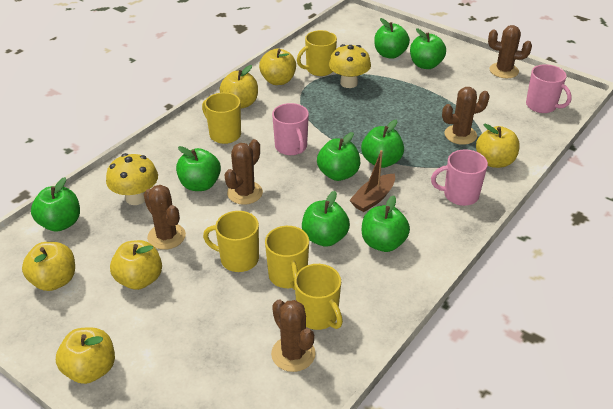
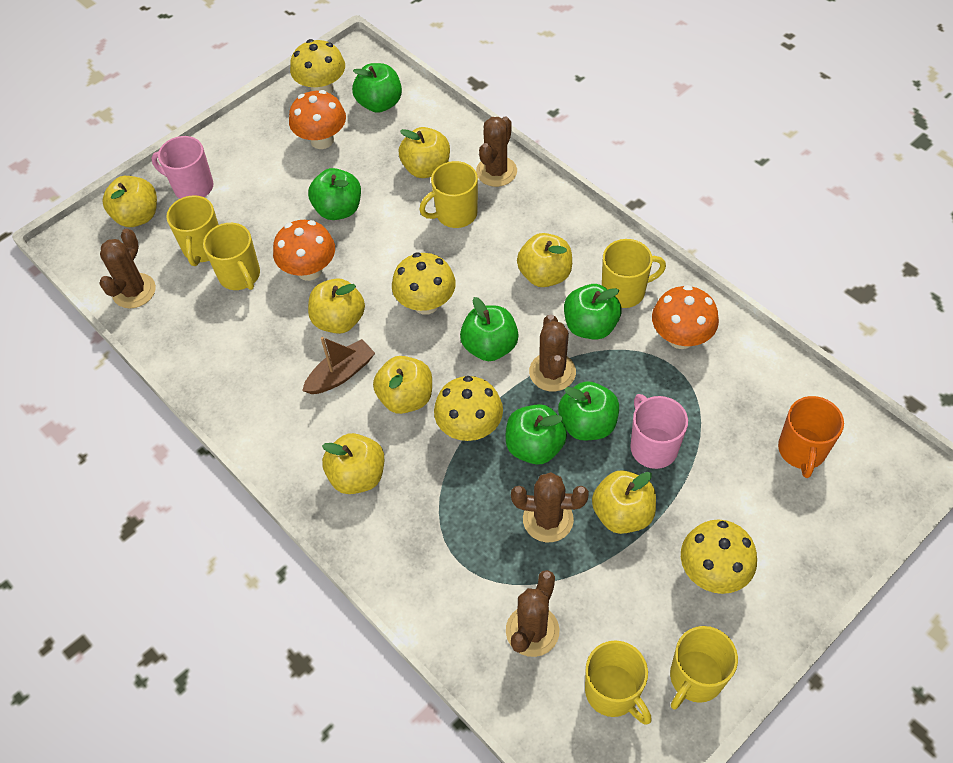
green apple: [31,177,80,232] [176,146,221,191] [302,191,350,247] [317,132,360,181] [361,120,404,168] [362,196,410,252] [374,18,410,59] [410,28,446,69] = 8 -> [308,168,361,220] [352,63,402,113] [460,297,519,361] [505,404,567,465] [558,381,619,440] [564,284,622,340] = 6
orange mug: none = 0 -> [778,396,844,478] = 1
orange mushroom: none = 0 -> [273,220,335,281] [289,90,346,149] [652,285,719,349] = 3
pink mug: [272,103,309,155] [431,149,488,206] [526,64,572,113] = 3 -> [151,136,214,199] [630,394,688,469] = 2
yellow apple: [22,242,75,291] [56,327,115,384] [110,240,162,290] [219,65,258,109] [259,49,296,85] [476,124,520,168] = 6 -> [102,176,157,227] [308,279,365,334] [322,433,384,494] [373,356,432,414] [399,127,450,178] [517,233,572,287] [592,470,656,534] = 7
yellow mug: [202,92,241,144] [203,211,259,272] [265,226,309,290] [295,264,343,330] [297,30,337,76] = 5 -> [166,195,219,266] [203,223,260,290] [420,161,478,228] [585,640,652,725] [602,239,666,308] [670,626,738,710] = 6
yellow mushroom: [106,153,158,205] [329,44,371,88] = 2 -> [290,39,345,94] [392,252,456,315] [434,376,503,441] [681,520,757,594] = 4

